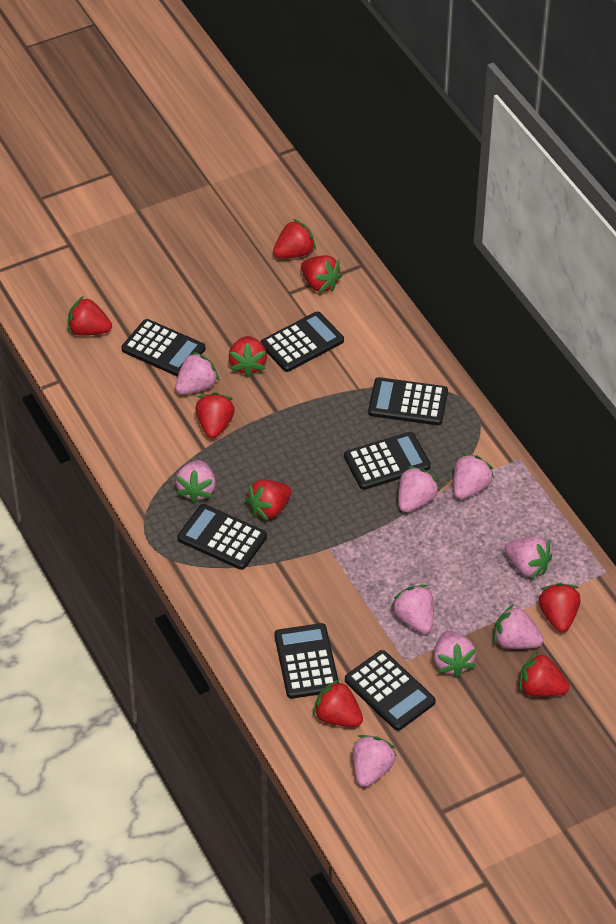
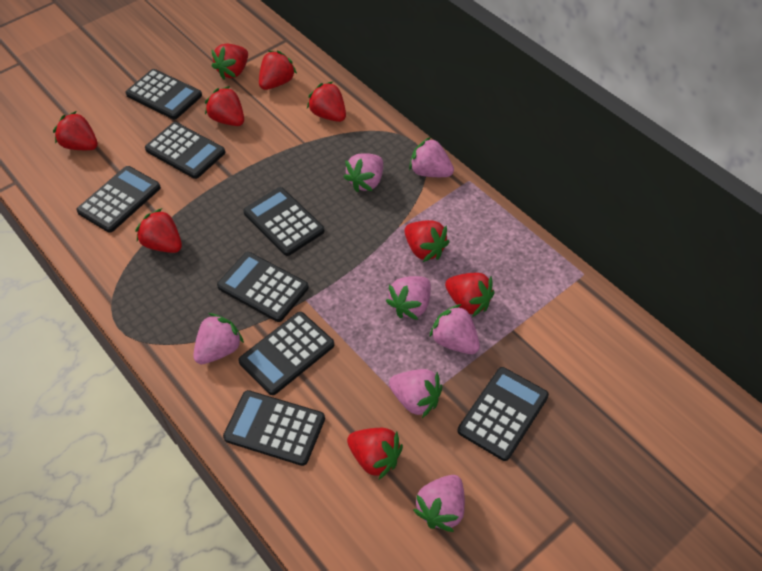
black calculator: [121,319,206,377] [177,504,267,570] [261,312,344,372] [274,623,339,699] [344,432,431,490] [345,650,436,731] [368,377,448,425] = 7 -> [76,166,161,233] [125,69,202,119] [145,122,225,179] [217,252,309,322] [223,390,325,466] [238,312,334,395] [243,187,325,256] [458,367,549,461] = 8
pink strawberry: [175,351,219,395] [176,460,216,504] [353,735,397,787] [391,585,434,634] [398,466,440,513] [434,631,476,677] [453,453,494,499] [494,604,543,649] [505,537,552,579] = 9 -> [193,313,244,364] [344,153,383,192] [386,276,431,320] [389,369,443,418] [409,137,454,177] [413,475,465,532] [429,304,480,354] = 7

